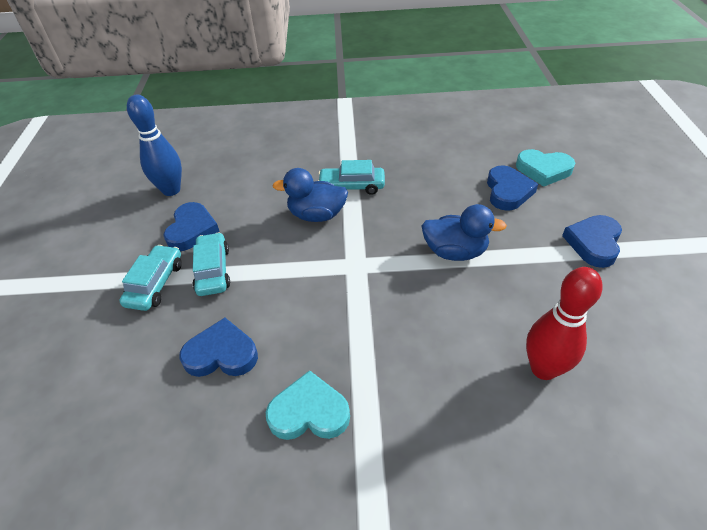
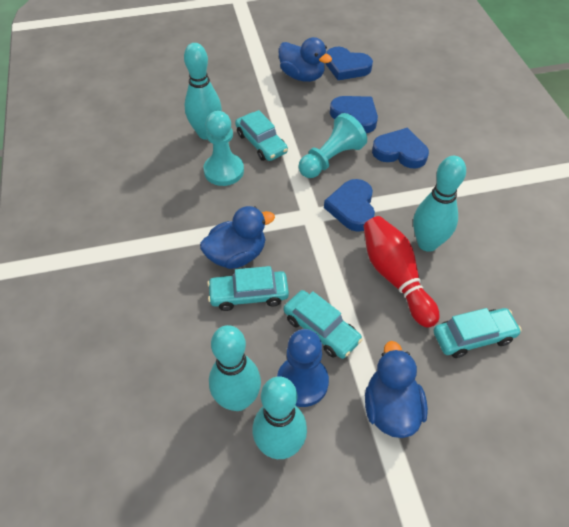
blue bowling pin: [127,95,182,196] = 1 -> none = 0
blue duck: [272,168,348,222] [422,204,507,261] = 2 -> [200,206,275,269] [278,37,332,82] [365,341,428,438] = 3
blue pawn: none = 0 -> [277,329,329,407] = 1
turquoise bowling pin: none = 0 -> [184,43,222,140] [209,325,261,411] [253,376,307,459] [413,156,466,252] = 4
turquoise car: [119,245,182,311] [193,232,230,296] [318,160,385,195] = 3 -> [207,266,289,311] [235,110,288,161] [284,290,363,359] [434,308,522,358] = 4
turquoise heart: [266,370,350,440] [516,149,575,187] = 2 -> none = 0
turquoise pawn: none = 0 -> [203,111,244,186] [298,113,367,178] = 2

